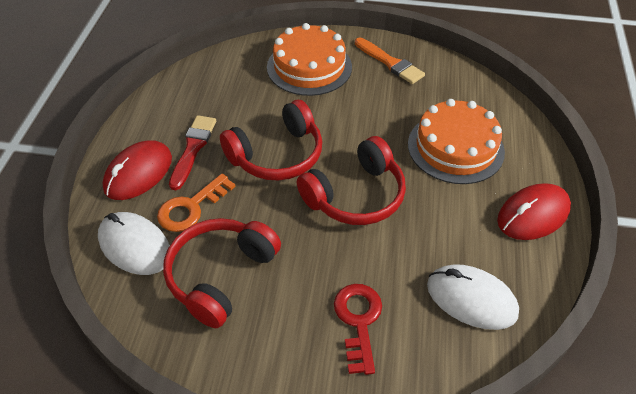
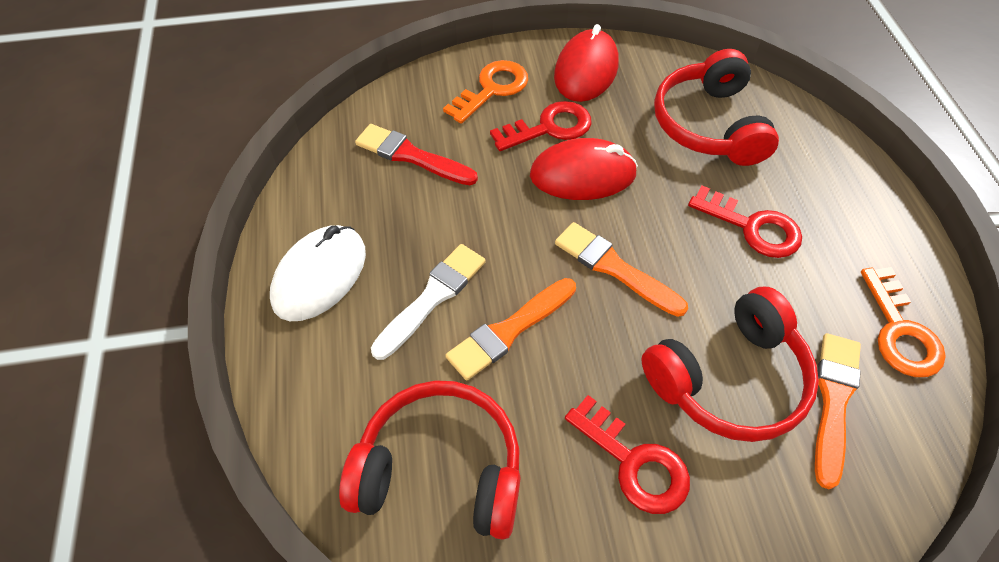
orange brush: [355,37,425,84] = 1 -> [445,278,576,381] [555,222,688,317] [815,333,861,489] = 3
orange cake: [267,23,352,96] [408,99,505,184] = 2 -> none = 0
orange key: [157,174,236,232] = 1 -> [443,60,528,124] [861,267,946,377] = 2
red key: [334,284,382,375] = 1 -> [490,101,591,151] [565,395,690,514] [688,186,802,258] = 3
white brush: none = 0 -> [371,244,486,360] = 1
white mouse: [98,212,170,275] [427,264,519,330] = 2 -> [270,225,366,321] = 1

